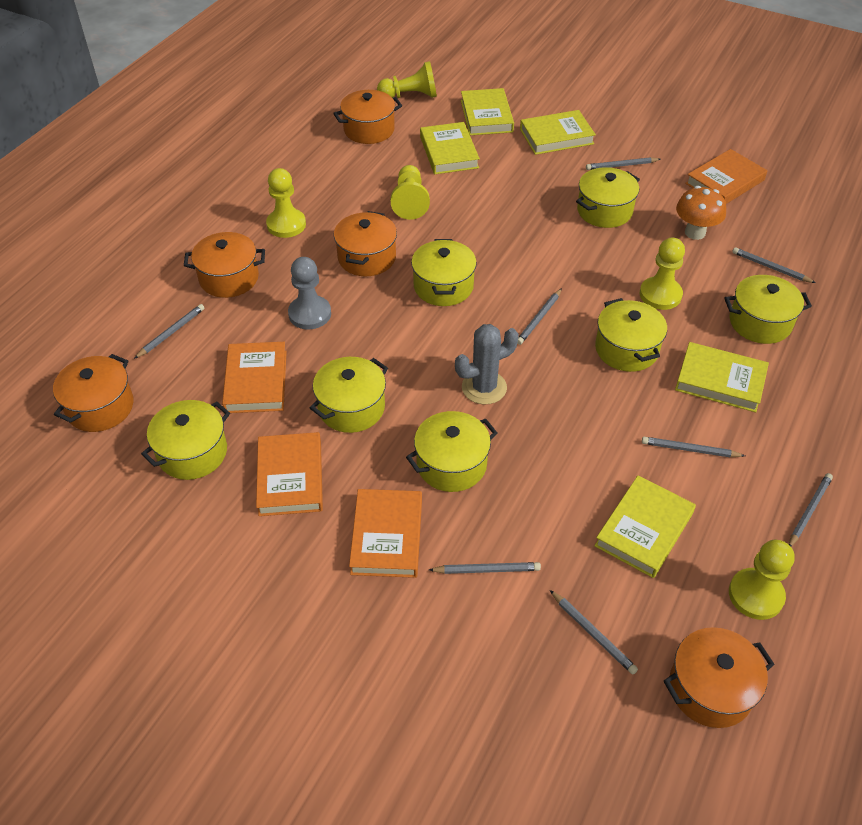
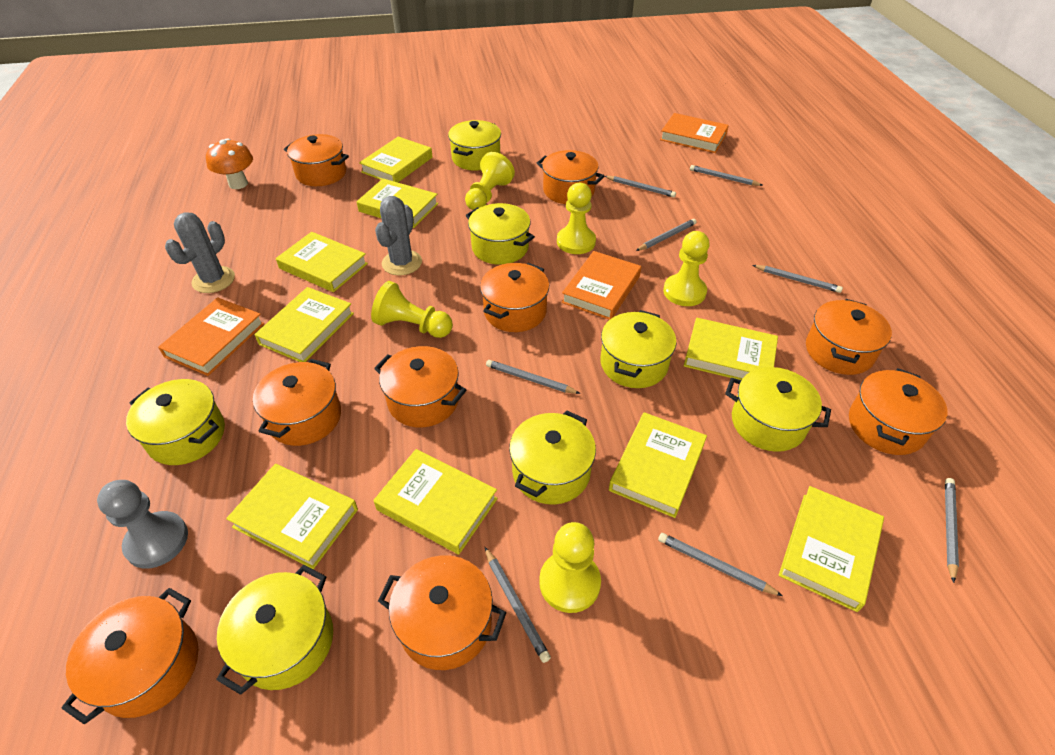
grey cactus: [455,324,519,405] = 1 -> [165,212,235,293] [375,196,422,275] = 2
orange book: [222,342,287,413] [256,432,323,516] [349,489,422,578] [685,149,767,204] = 4 -> [158,297,265,376] [561,251,641,320] [660,113,729,153] = 3
orange pot: [53,354,134,432] [184,232,265,298] [333,90,402,144] [334,211,397,276] [663,627,775,728] = 5 -> [61,588,198,724] [253,359,341,446] [284,134,349,186] [374,346,466,428] [378,555,506,670] [480,263,549,332] [537,150,604,204] [806,299,892,375] [849,368,948,455] = 9
yellow book: [420,122,480,174] [461,88,514,135] [520,110,596,155] [594,476,696,578] [675,342,769,412] = 5 -> [226,464,358,569] [254,287,354,362] [276,232,368,292] [357,179,439,228] [359,136,432,182] [373,449,498,555] [609,412,707,518] [684,318,778,380] [779,486,884,612] = 9

